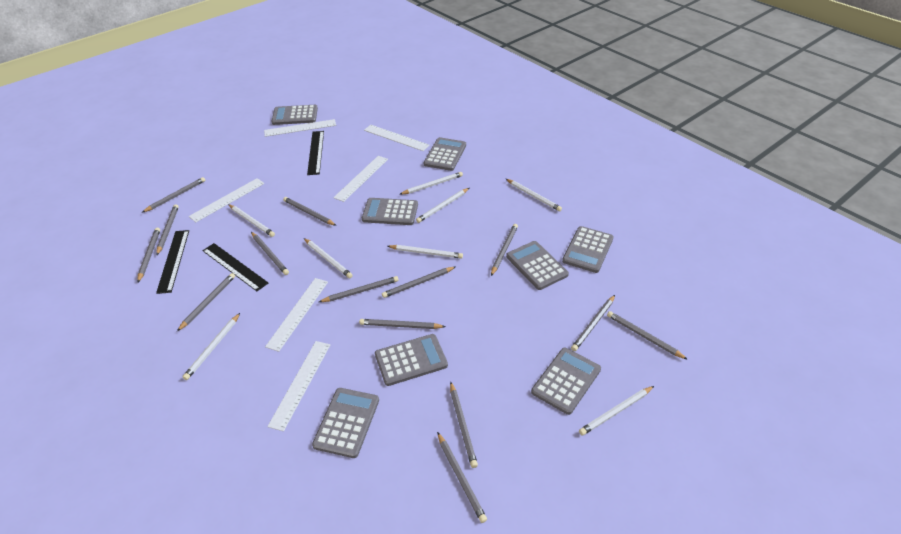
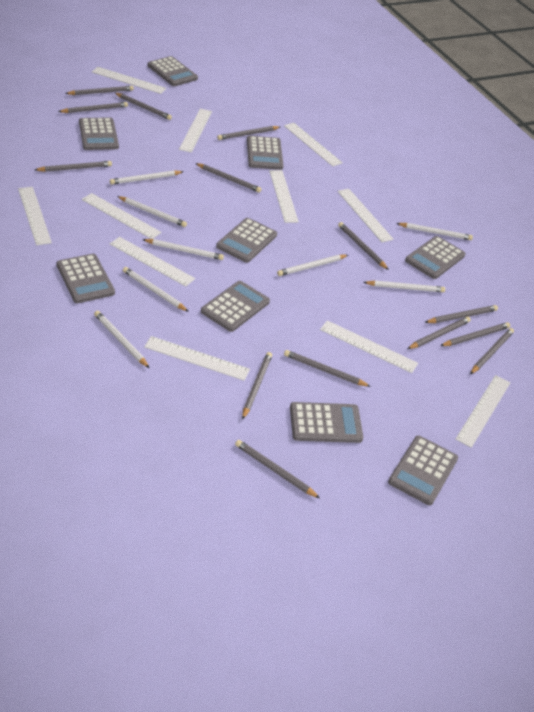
black ruler: [156,230,189,294] [202,243,268,291] [307,131,324,175] = 3 -> none = 0
grey calculator: [272,105,318,125] [312,388,379,458] [362,198,418,225] [375,334,448,386] [424,137,466,171] [506,241,569,290] [531,348,601,415] [562,226,614,273] = 8 -> [56,254,115,303] [79,117,119,150] [148,56,198,86] [201,281,270,332] [216,218,277,263] [247,136,283,170] [290,402,363,443] [388,436,458,505] [405,236,466,279] = 9
white ruler: [189,178,265,222] [264,119,336,137] [265,278,328,352] [267,341,330,431] [333,156,388,202] [364,125,430,151] = 6 -> [18,187,52,245] [82,193,162,239] [92,67,166,94] [110,237,195,287] [144,336,250,381] [179,109,212,153] [269,170,299,223] [284,123,343,167] [320,320,418,373] [337,189,394,242] [455,375,511,448] = 11

